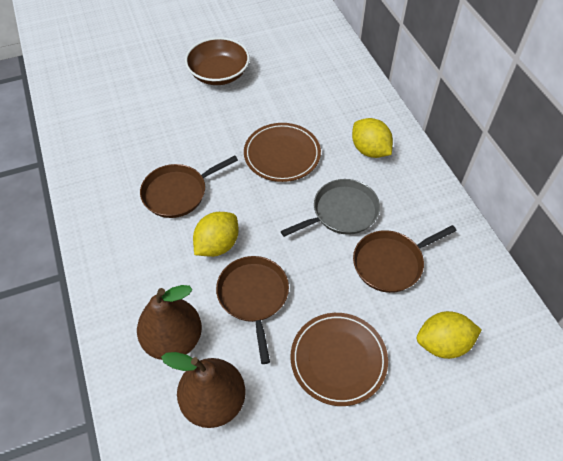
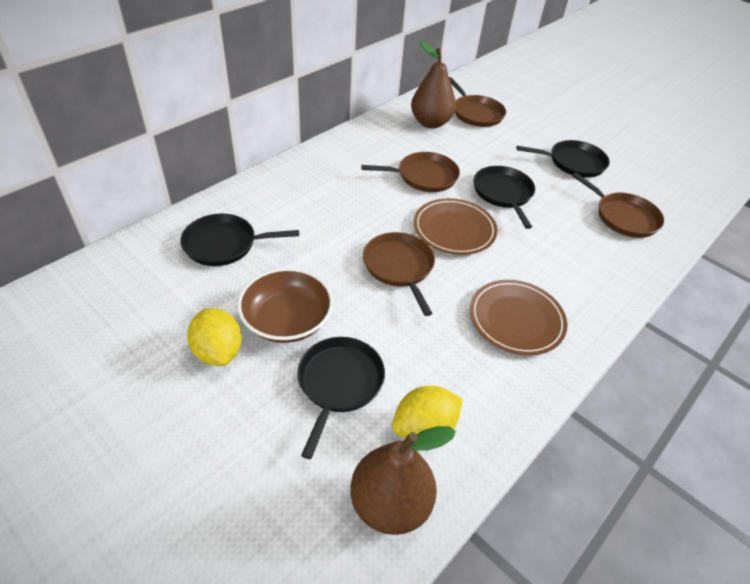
black pan: none = 0 -> [180,214,299,266] [297,337,385,459] [474,166,535,229] [516,140,610,178] = 4
brown pan: [140,155,238,218] [216,256,289,364] [353,225,457,293] = 3 -> [361,152,460,192] [363,232,435,316] [449,77,506,127] [572,173,664,238] = 4
grey pan: [281,179,380,237] = 1 -> none = 0
yellow lemon: [193,212,239,257] [352,118,393,158] [417,311,482,359] = 3 -> [187,308,242,366] [392,386,463,439] = 2

